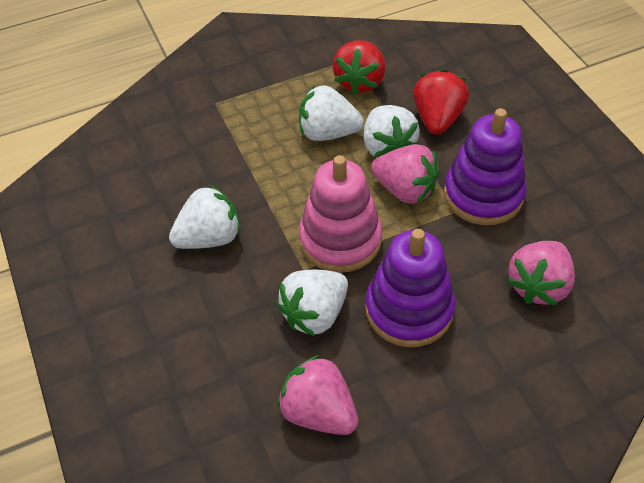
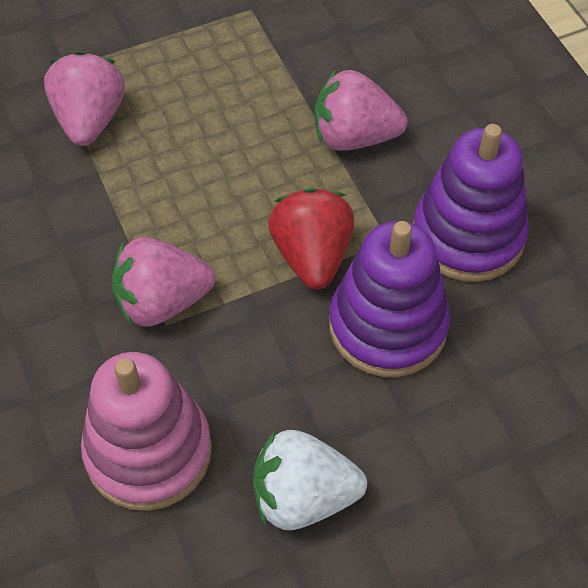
red strawberry: [333,40,385,95] [413,69,469,135] = 2 -> [268,188,354,289] = 1
white strawberry: [169,185,241,249] [277,270,348,336] [299,85,364,141] [364,105,420,158] = 4 -> [253,430,367,530] = 1

